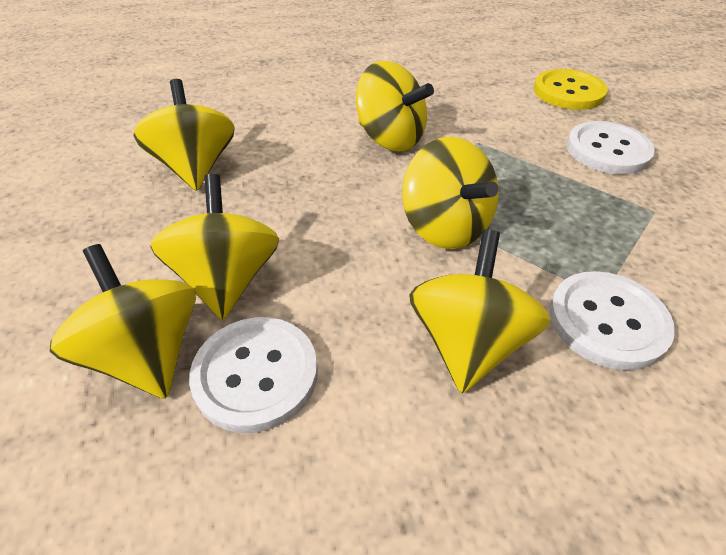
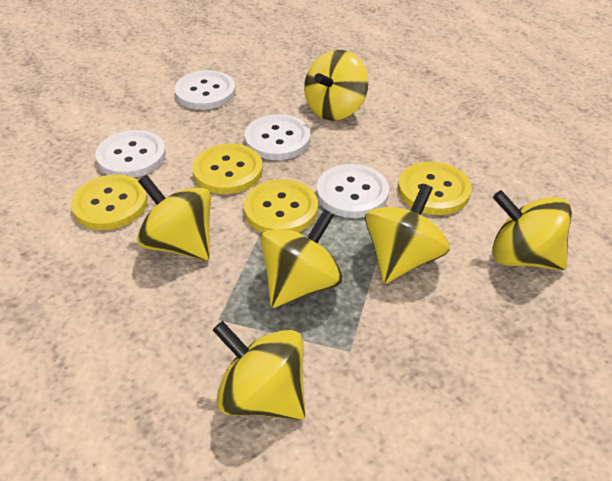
white button: [189,317,318,433] [549,271,675,370] [567,121,655,174] = 3 -> [95,130,166,178] [174,71,236,110] [244,114,310,160] [316,164,389,218] = 4
yellow button: [534,69,608,110] = 1 -> [71,174,148,230] [192,144,263,194] [244,179,318,233] [398,162,472,215] = 4

